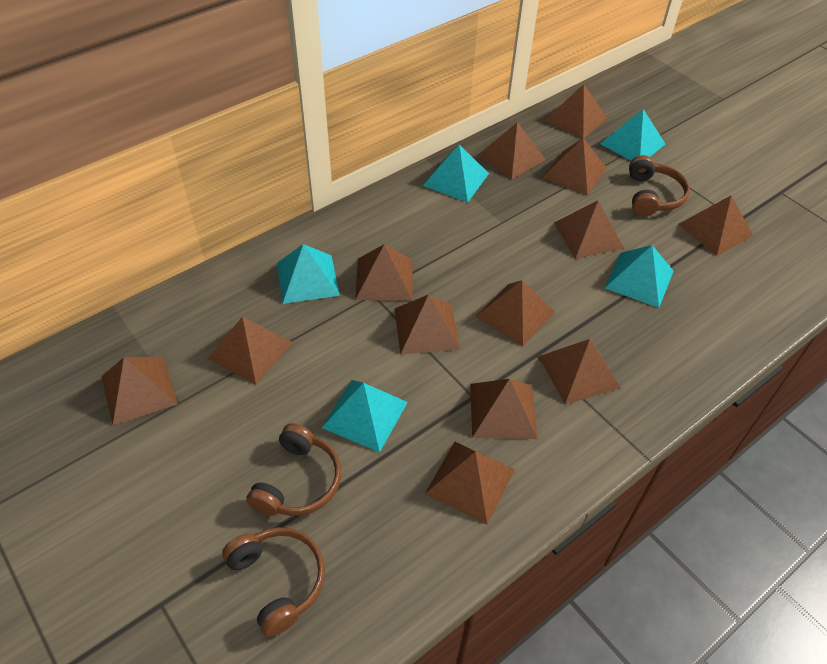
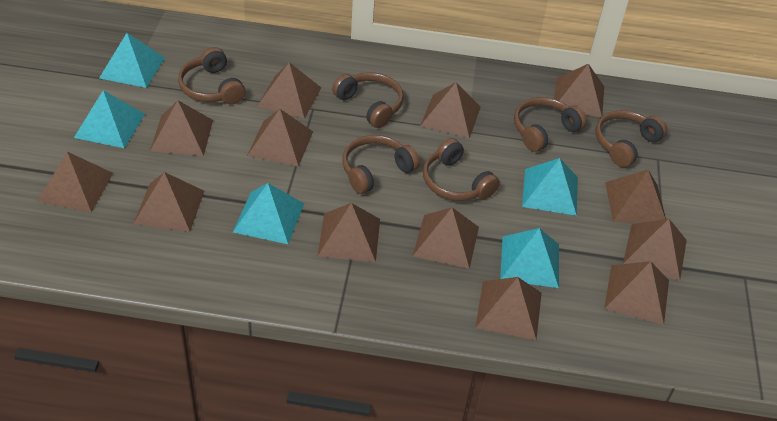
brown headphones: [222,527,325,637] [246,423,341,516] [629,155,690,216] = 3 -> [178,47,245,104] [332,72,404,128] [342,135,420,194] [423,138,500,201] [514,97,587,152] [596,110,667,167] = 6

